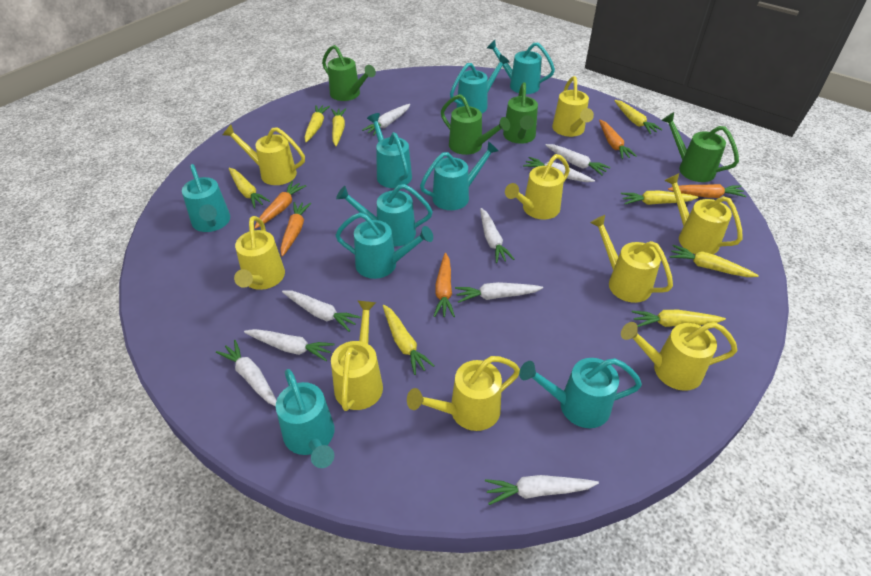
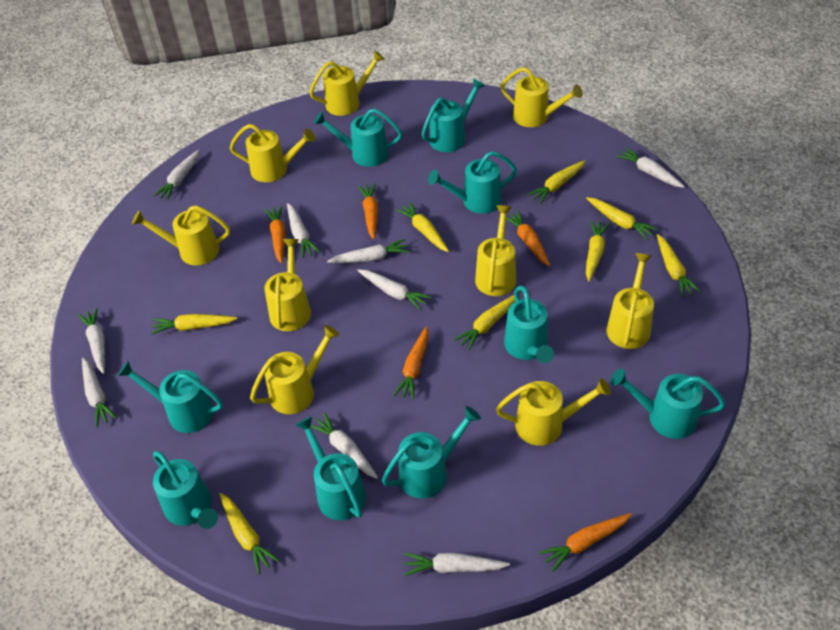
green watering can: [322,45,376,101] [441,94,510,155] [503,82,538,144] [661,112,739,182] = 4 -> none = 0

